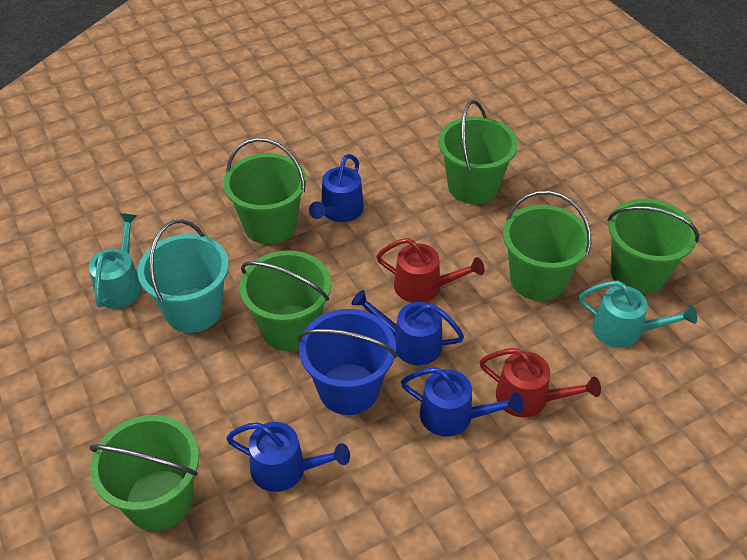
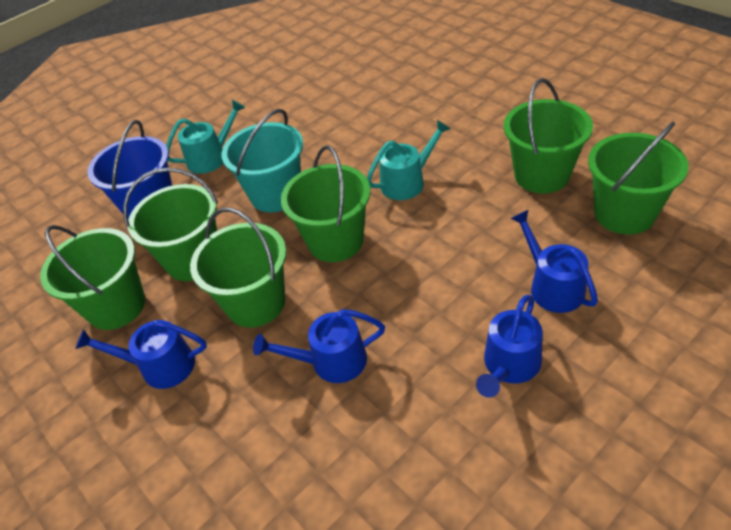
red watering can: [376,238,485,303] [479,348,601,418] = 2 -> none = 0

